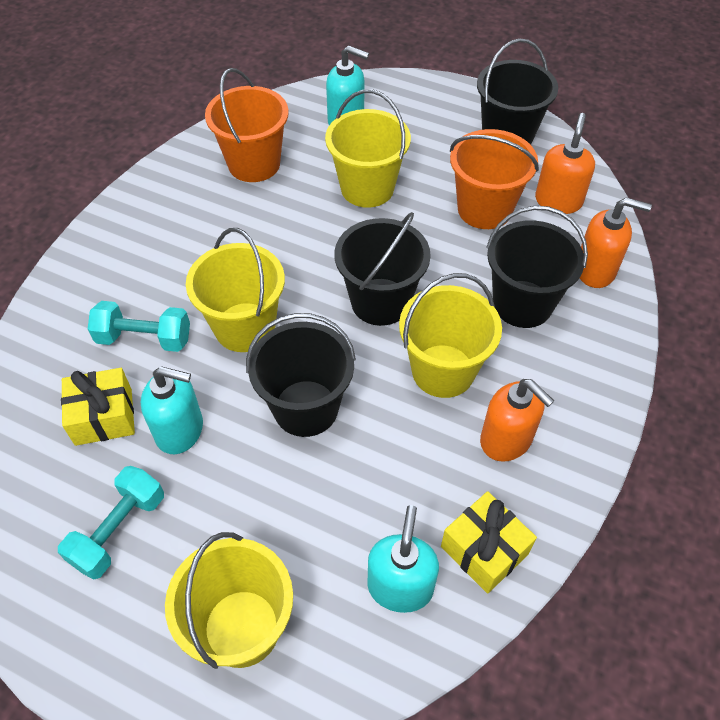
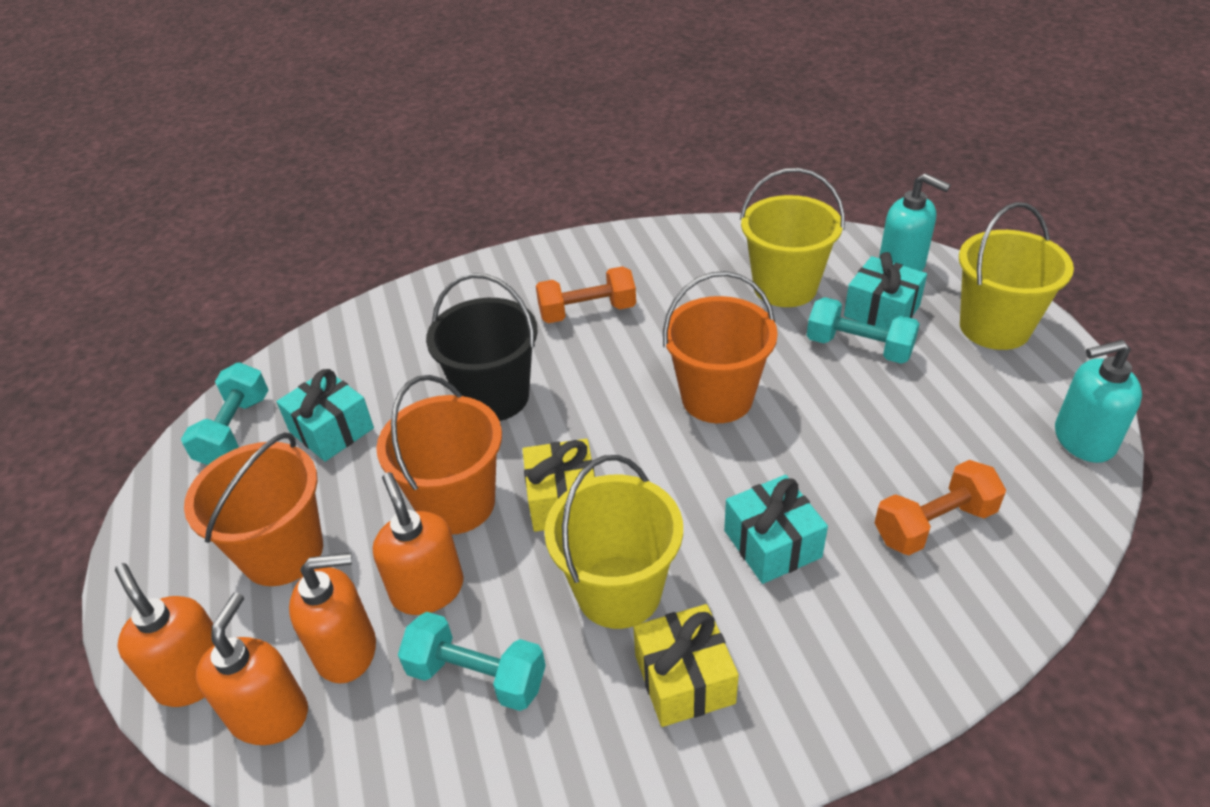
black bucket: [246,313,356,437] [334,212,431,326] [477,38,558,145] [486,206,588,328] = 4 -> [426,273,538,421] = 1
orange bucket: [205,68,289,182] [450,129,539,229] = 2 -> [184,433,323,586] [376,375,502,534] [663,271,778,423] = 3
orange dumbbell: none = 0 -> [536,266,636,323] [874,460,1006,555] = 2
orange soap dispenser: [480,379,554,462] [535,113,595,214] [580,197,652,288] = 3 -> [115,563,214,707] [196,592,308,745] [289,552,376,684] [373,472,464,615] = 4
turquoise dumbbell: [58,466,164,579] [88,301,190,352] = 2 -> [181,362,268,465] [398,612,546,711] [807,297,920,364] = 3
turquoise gift: none = 0 -> [276,369,374,462] [724,475,828,584] [844,252,927,330] = 3
turquoise soap dispenser: [141,366,203,454] [326,45,369,125] [367,505,439,613] = 3 -> [879,173,951,271] [1055,340,1142,463] = 2
yellow bucket: [165,532,293,669] [186,228,285,352] [325,89,411,208] [399,273,502,398] = 4 -> [544,455,683,629] [740,168,845,307] [959,202,1074,350] = 3

